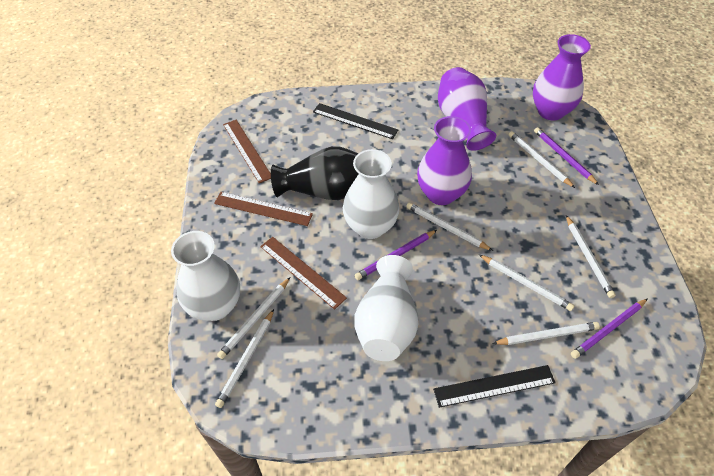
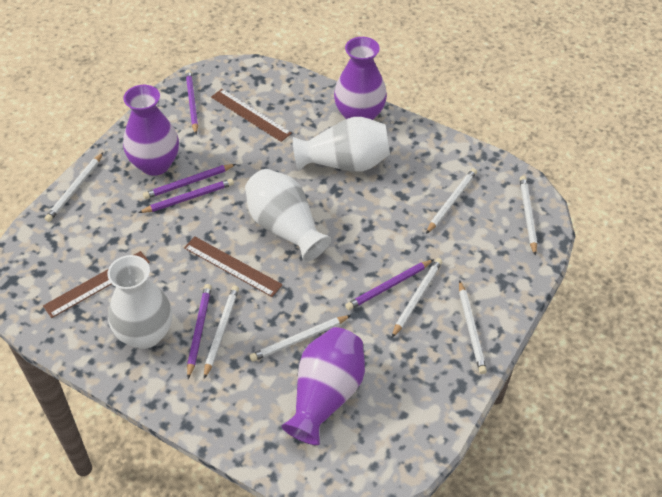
black ruler: [313,103,398,139] [433,365,556,408] = 2 -> none = 0
black vase: [271,146,359,200] = 1 -> none = 0
purple pencil: [354,230,437,280] [534,127,599,185] [571,298,648,359] = 3 -> [138,179,234,213] [143,164,236,199] [185,70,198,134] [187,284,212,379] [345,259,434,310] = 5

